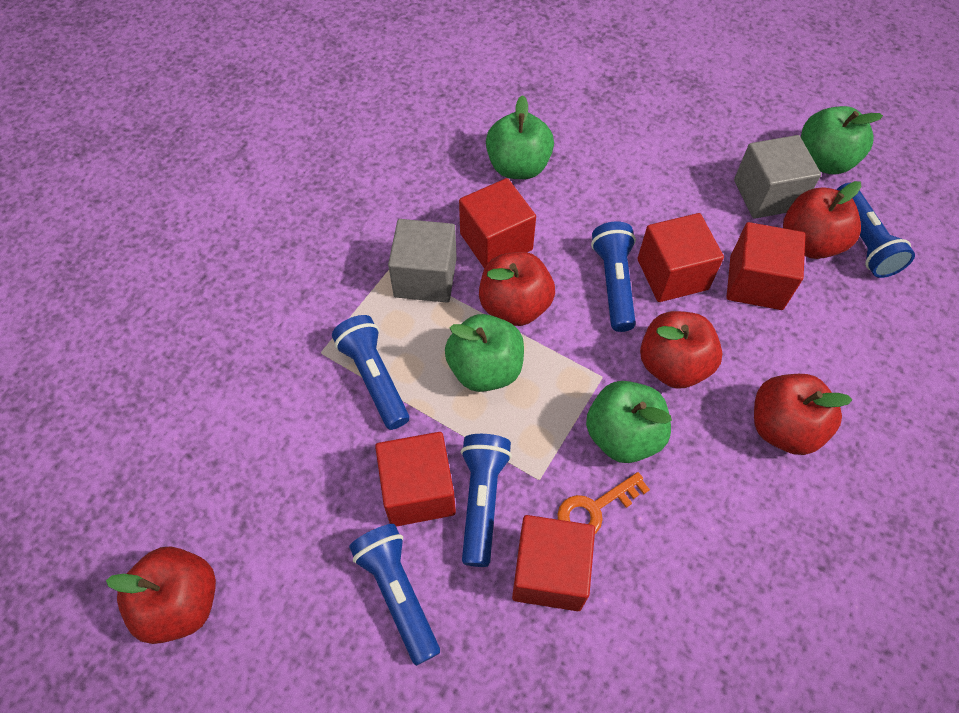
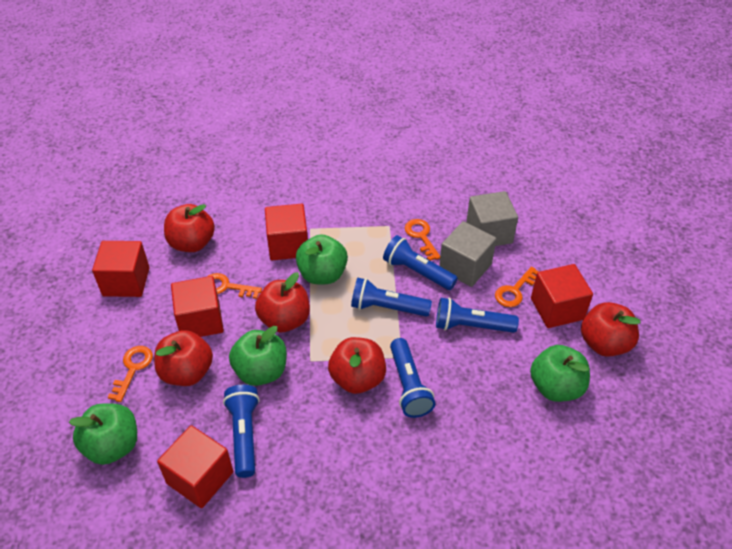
orange key: [557,472,650,534] = 1 -> [108,346,153,402] [207,273,262,299] [405,219,440,261] [495,266,539,307] = 4

